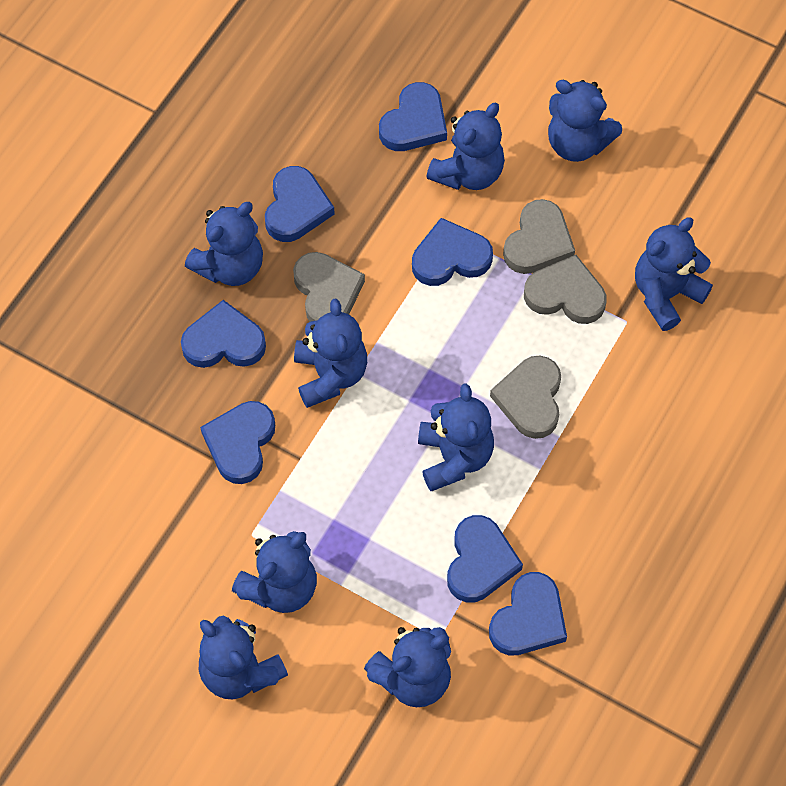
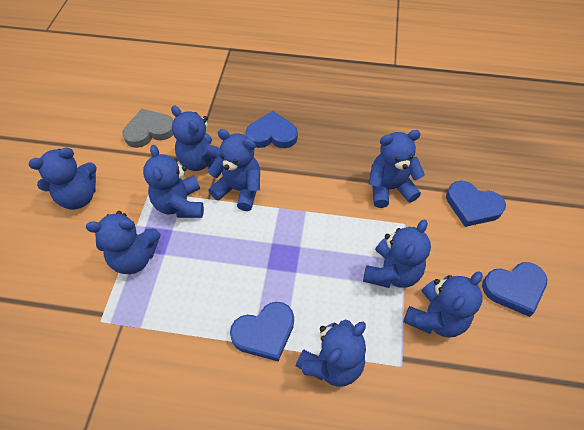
blue heart: [181,300,266,368] [200,401,275,484] [265,166,335,242] [379,82,447,151] [412,218,493,286] [447,515,523,603] [489,572,567,655] = 7 -> [230,302,294,361] [246,111,298,148] [446,181,506,227] [482,262,547,317] = 4
grey heart: [293,252,365,322] [490,356,561,439] [503,199,575,274] [524,255,607,324] = 4 -> [123,109,174,148] = 1

